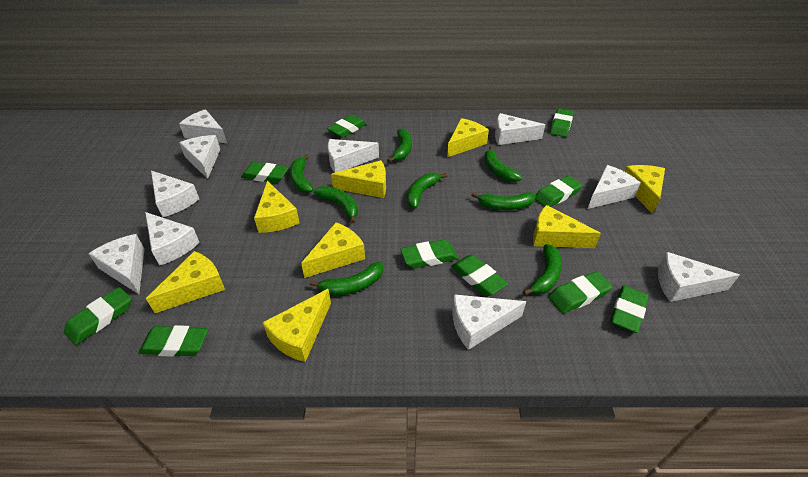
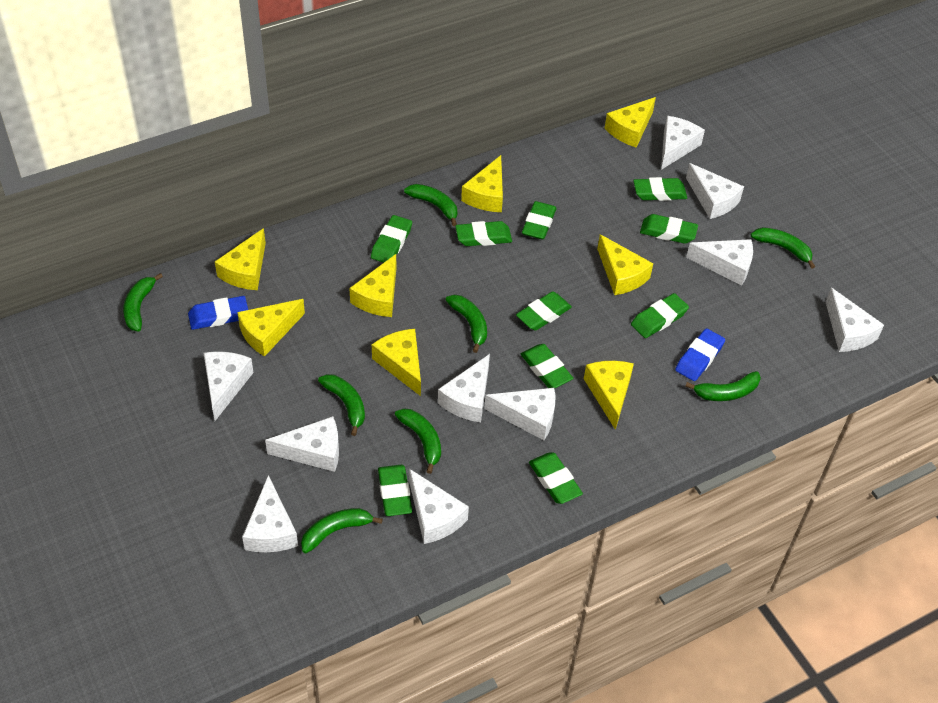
blue eraser: none = 0 -> [188,296,248,330] [675,328,725,381] = 2

